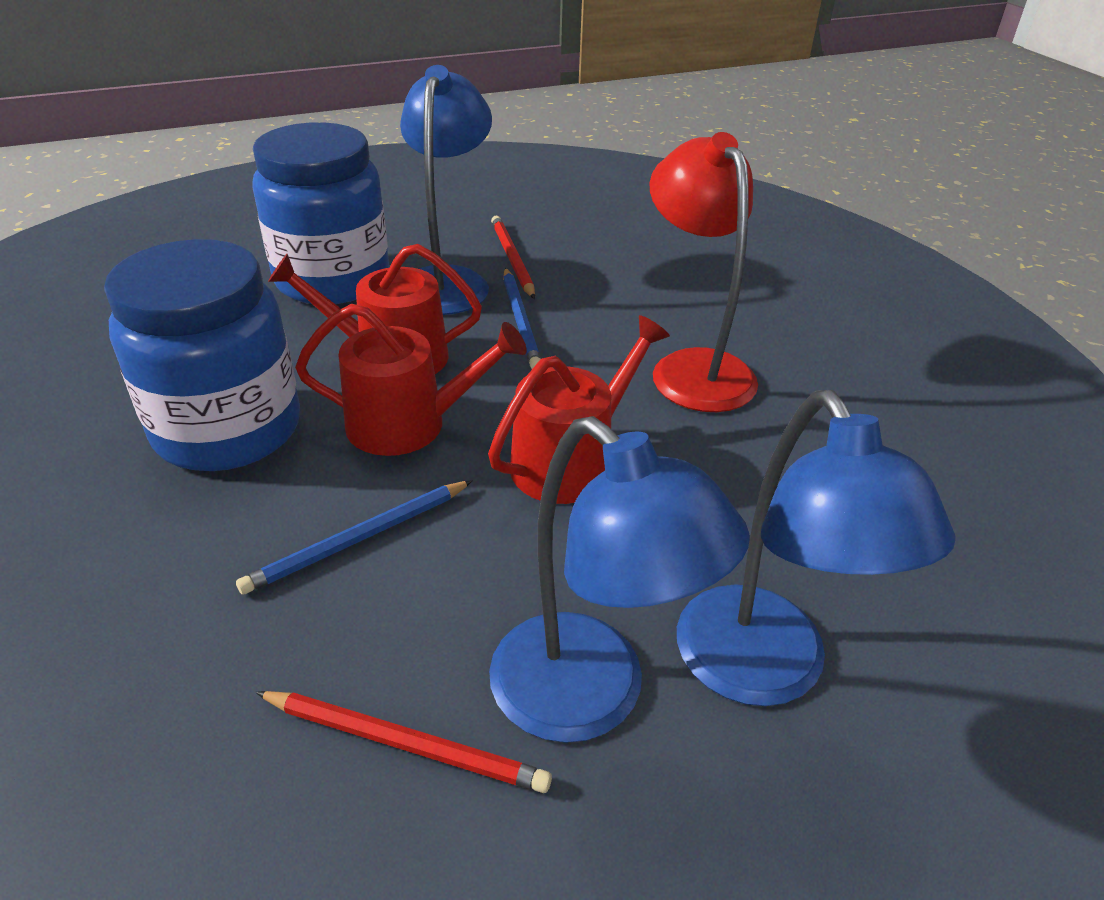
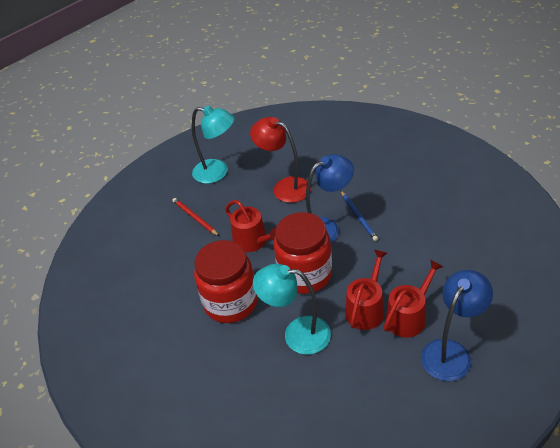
blue jar: [104,239,300,471] [252,122,389,304] = 2 -> none = 0
blue lamp: [400,65,492,315] [489,416,750,743] [677,390,956,706] = 3 -> [306,154,354,243] [421,270,493,381] = 2
blue pencil: [236,480,473,594] [503,268,541,369] = 2 -> [340,190,378,241] = 1
red jar: none = 0 -> [194,240,258,323] [273,212,332,294] = 2
red pencil: [255,691,552,793] [491,216,535,299] = 2 -> [172,198,219,236] = 1
turquoise lamp: none = 0 -> [192,106,235,184] [253,264,331,355] = 2

